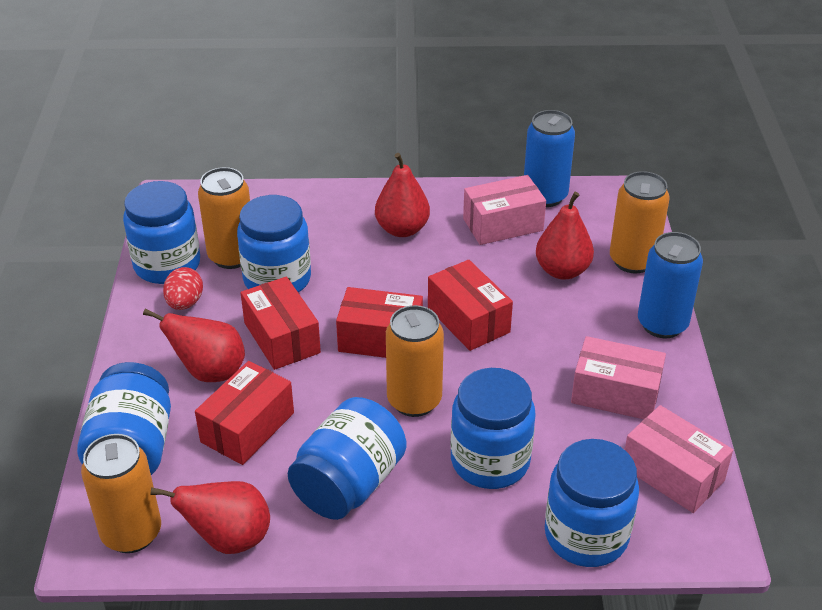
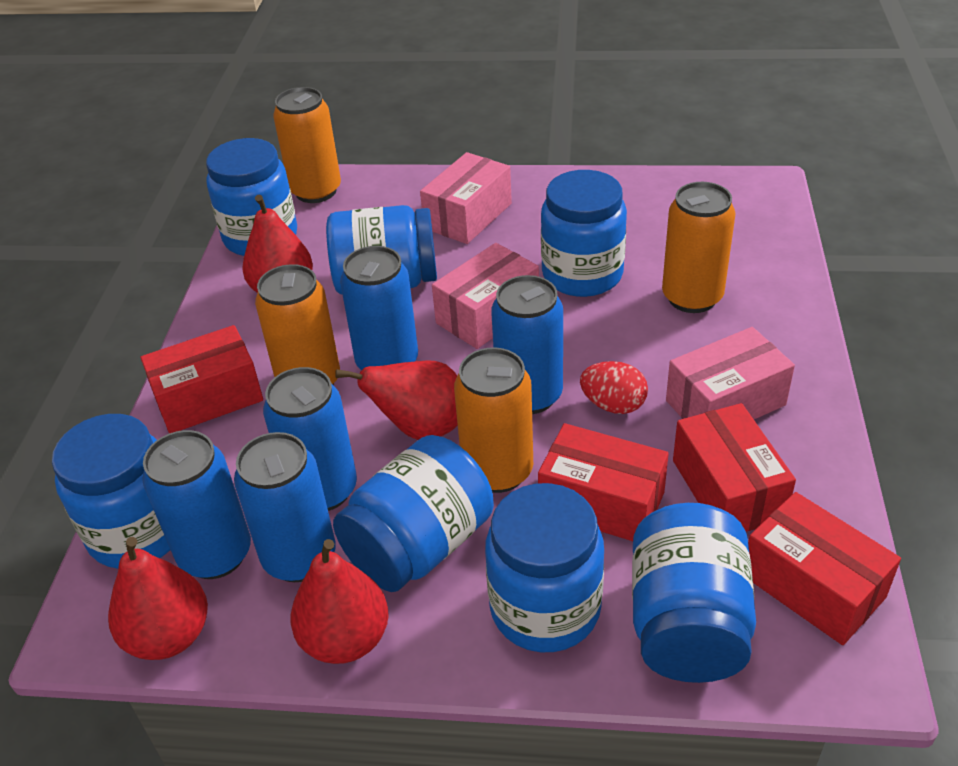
blue can: [524,110,575,207] [638,232,703,338] = 2 -> [142,430,251,579] [234,432,336,582] [263,367,357,511] [340,246,418,370] [491,275,563,414] = 5
blue jar: [77,362,171,475] [123,181,200,284] [237,195,311,293] [288,397,407,520] [451,368,535,489] [545,439,639,567] = 6 -> [52,414,170,569] [206,138,297,256] [326,205,437,294] [333,435,494,592] [485,483,604,652] [541,170,627,297] [632,503,756,683] = 7

